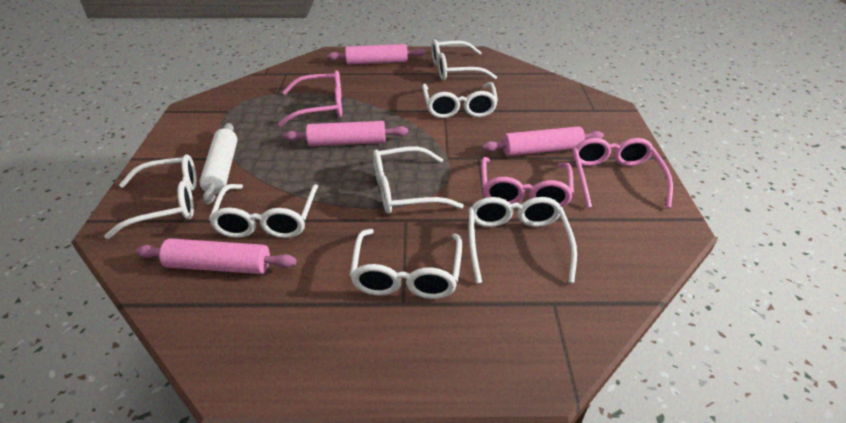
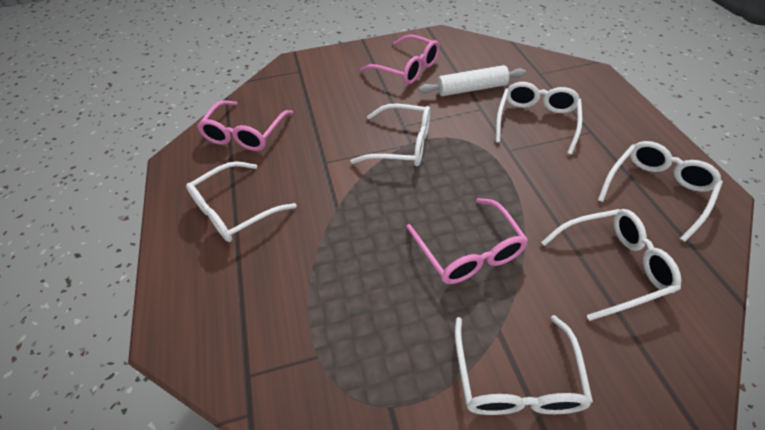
pink rolling pin: [136,238,296,274] [284,121,408,146] [327,44,425,65] [482,126,604,156] = 4 -> none = 0
white glasses: [104,154,197,239] [209,184,318,238] [350,229,462,299] [373,147,464,214] [422,82,498,118] [431,39,497,80] [469,197,577,283] = 7 -> [186,161,297,242] [350,104,430,167] [455,315,593,415] [496,82,582,155] [541,209,681,321] [598,141,723,242] = 6

